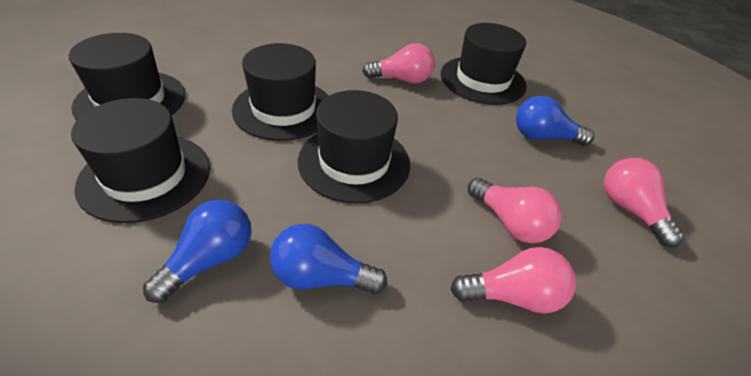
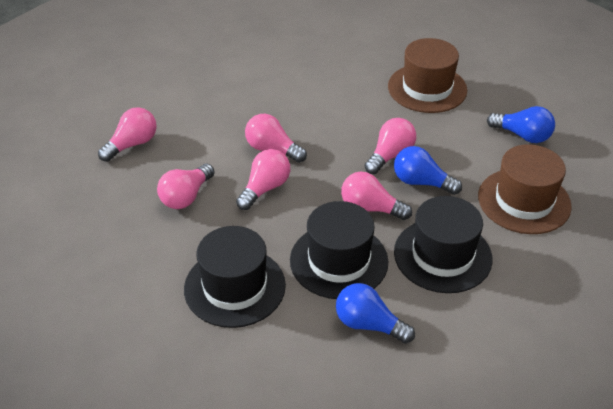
black hat: [69,33,185,120] [71,98,210,223] [232,43,328,141] [298,90,410,204] [441,23,527,105] = 5 -> [184,226,286,328] [290,201,388,299] [394,196,493,293] = 3
brown hat: none = 0 -> [388,38,467,113] [478,144,572,234] = 2
pink light bulb: [362,43,435,84] [451,247,576,314] [468,178,562,243] [604,158,684,247] = 4 -> [98,107,157,162] [157,164,215,209] [236,149,290,210] [245,114,307,163] [341,172,412,220] [365,118,416,174] = 6

